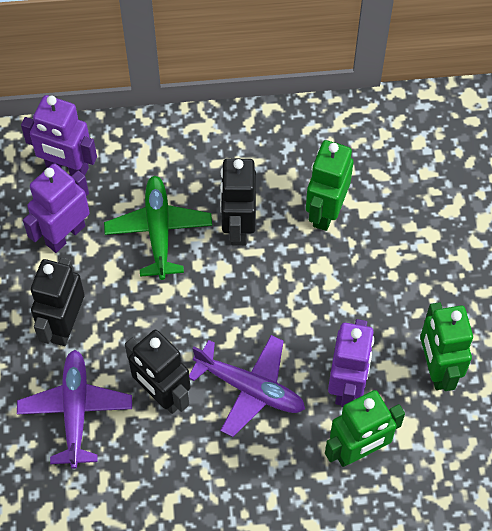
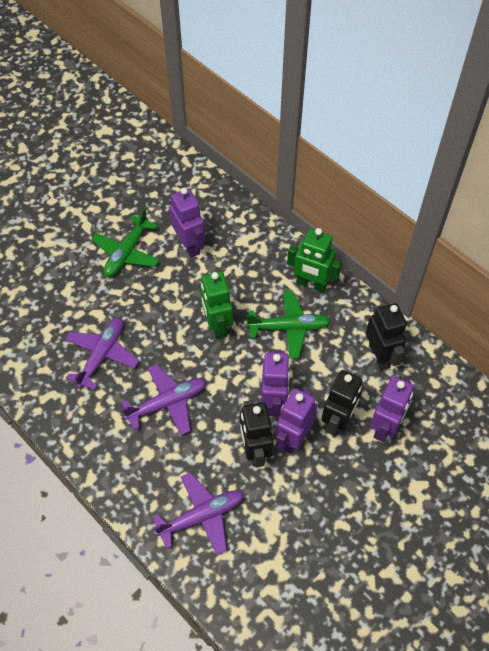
green plane: [104,175,212,280] = 1 -> [92,208,160,277] [246,290,331,359] = 2
green robot: [306,140,353,231] [325,390,405,467] [420,302,473,391] = 3 -> [200,271,233,339] [287,228,342,293] = 2
purple plane: [17,350,132,469] [189,335,305,437] = 2 -> [65,317,139,390] [121,364,206,435] [152,472,244,555] = 3
purple robot: [21,95,97,176] [23,164,90,253] [328,319,374,407] = 3 -> [169,188,205,258] [261,351,290,417] [276,388,317,454] [370,376,414,442] = 4

